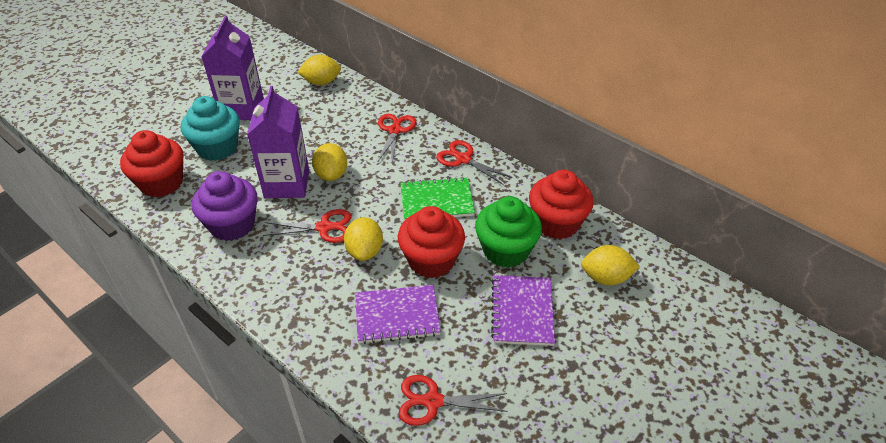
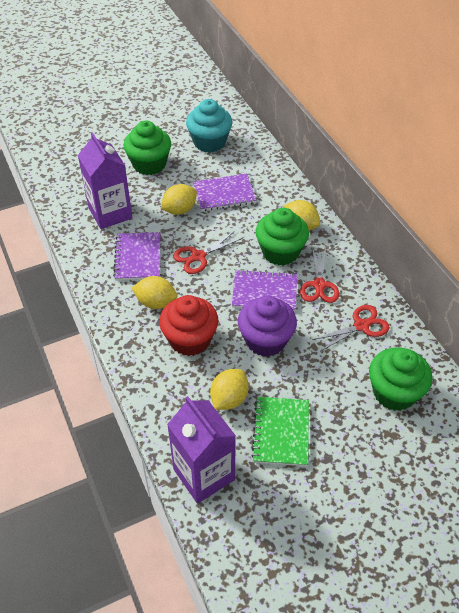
green cupcake: [475,196,542,268] = 1 -> [123,121,171,175] [256,208,309,266] [369,347,432,411] = 3
purple notebook: [355,285,441,344] [491,275,555,346] = 2 -> [113,232,160,280] [193,173,256,211] [232,269,297,312] = 3
red cupcake: [120,130,183,198] [398,206,465,278] [529,170,594,239] = 3 -> [159,295,218,356] = 1
red scissors: [263,209,352,243] [377,114,416,164] [399,375,508,426] [436,140,513,185] = 4 -> [173,231,243,274] [300,247,339,303] [312,305,390,351] = 3

